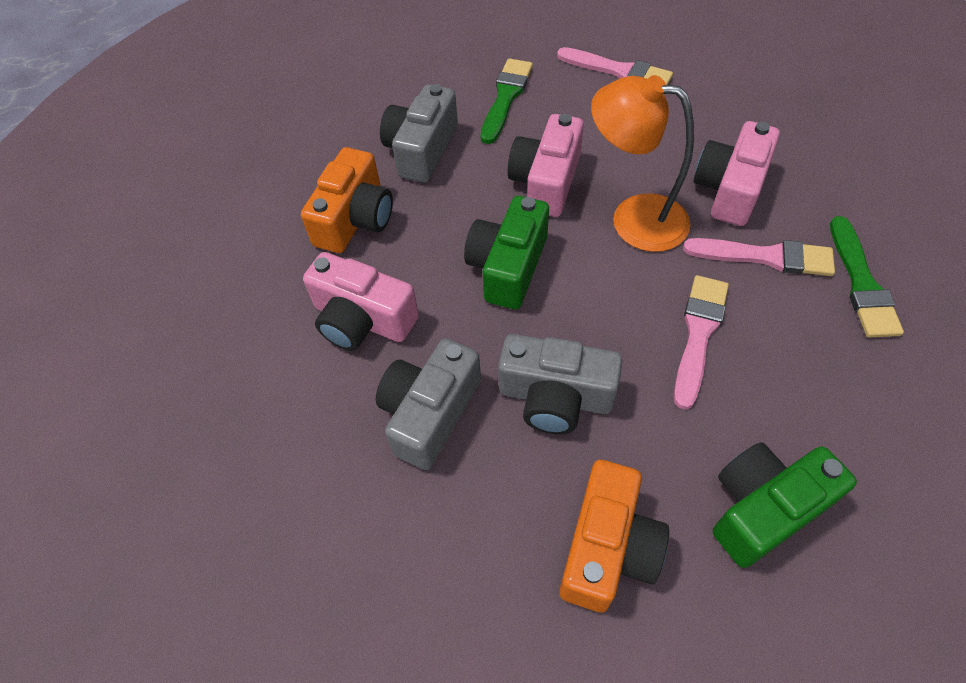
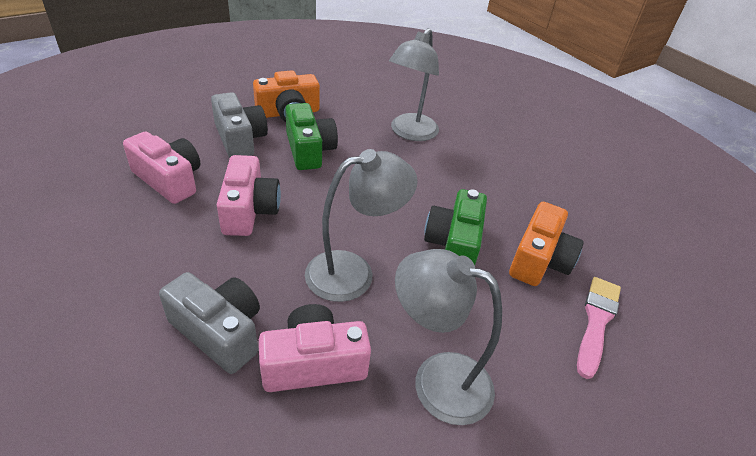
green brush: [481,58,533,144] [830,216,904,338] = 2 -> none = 0
grey camera: [376,338,481,470] [380,84,458,183] [498,334,622,434] = 3 -> [159,272,260,374] [211,92,268,158] = 2
grey lamp: none = 0 -> [305,149,418,302] [389,28,439,141] [395,249,502,425] = 3
orange lamp: [591,75,694,252] = 1 -> none = 0
pink brush: [557,47,673,85] [674,275,729,410] [683,238,835,276] = 3 -> [577,277,621,379] = 1

